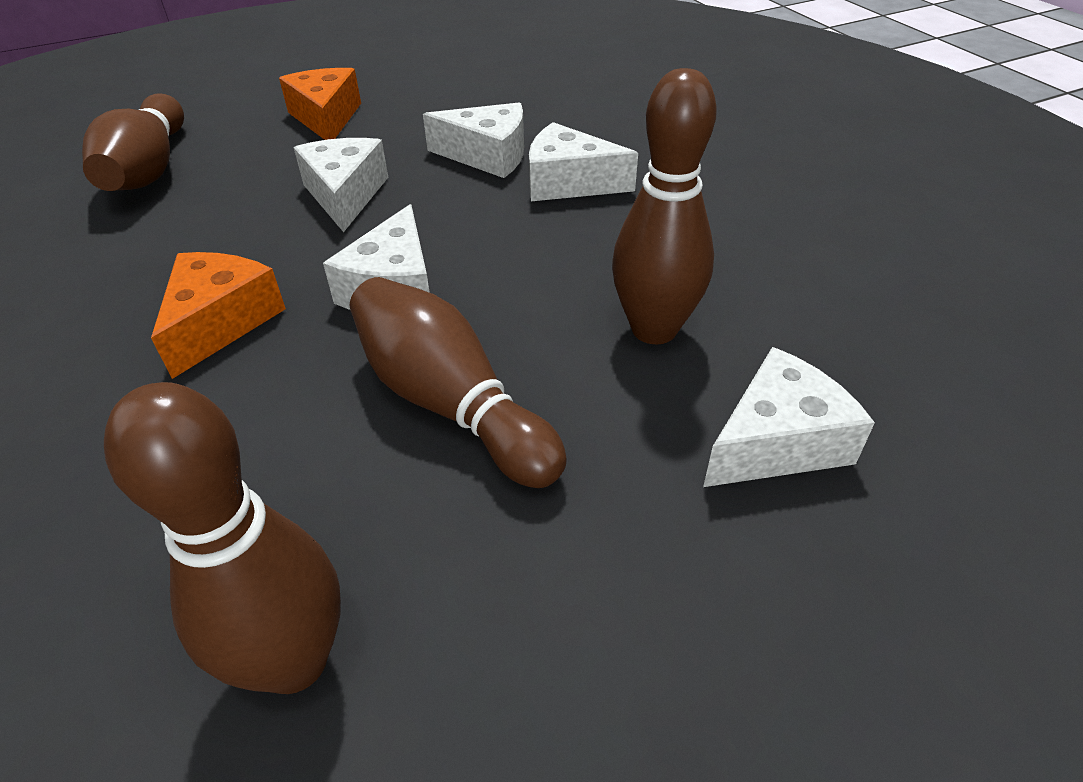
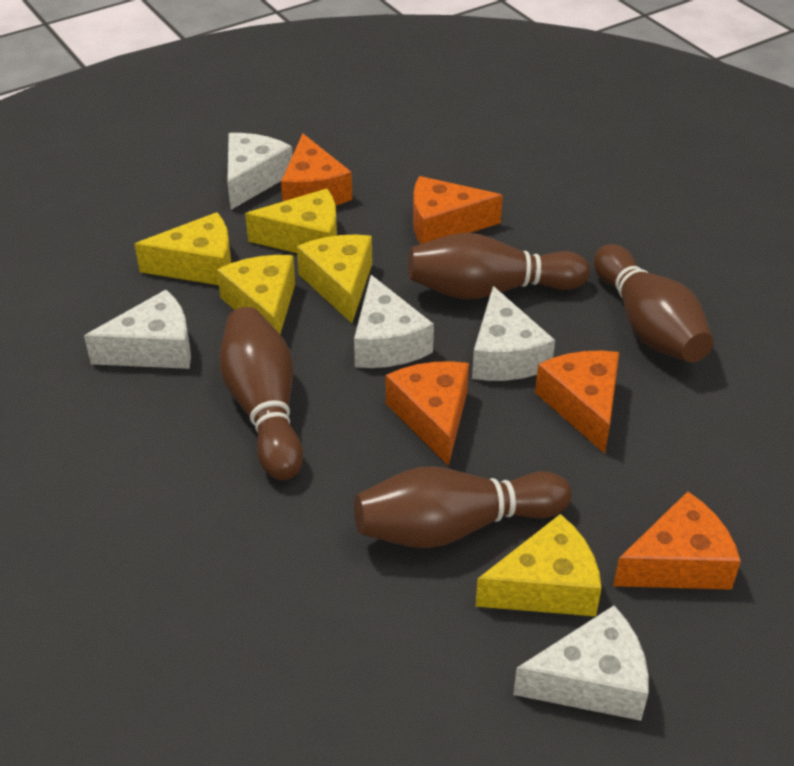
orange cheese: [151,252,286,379] [279,68,361,140] = 2 -> [281,134,352,205] [386,361,469,466] [413,176,503,244] [535,351,619,454] [613,491,741,590] = 5
yellow cheese: none = 0 -> [134,212,231,285] [217,255,295,334] [245,189,337,253] [297,235,372,323] [475,514,601,616] = 5

